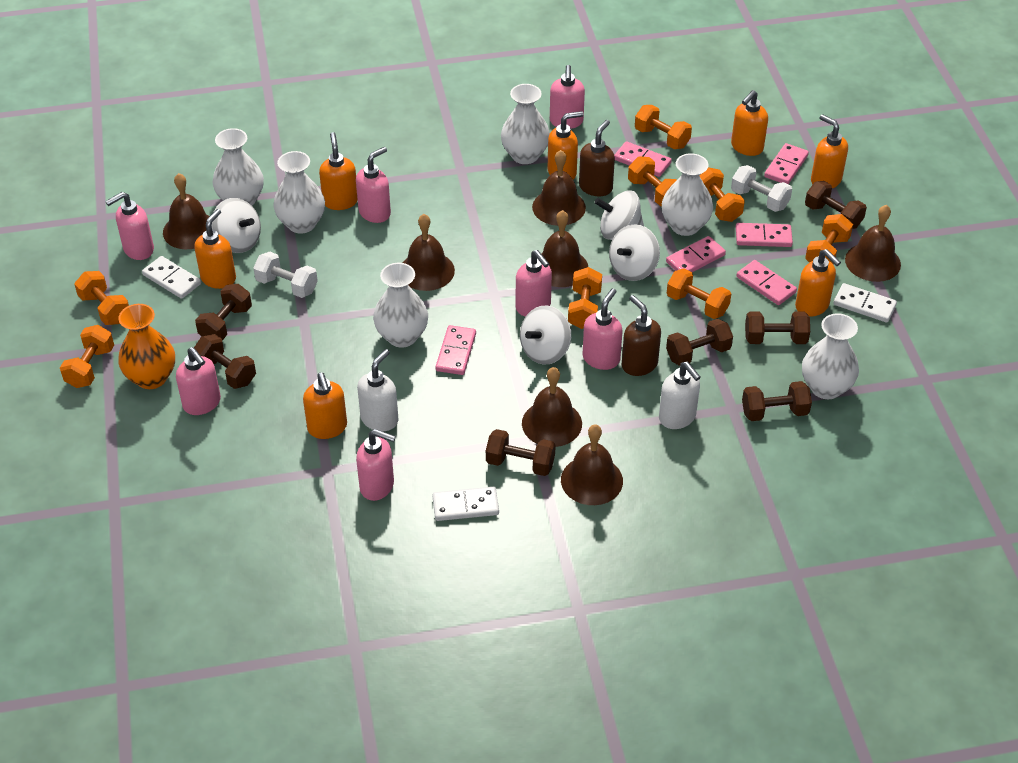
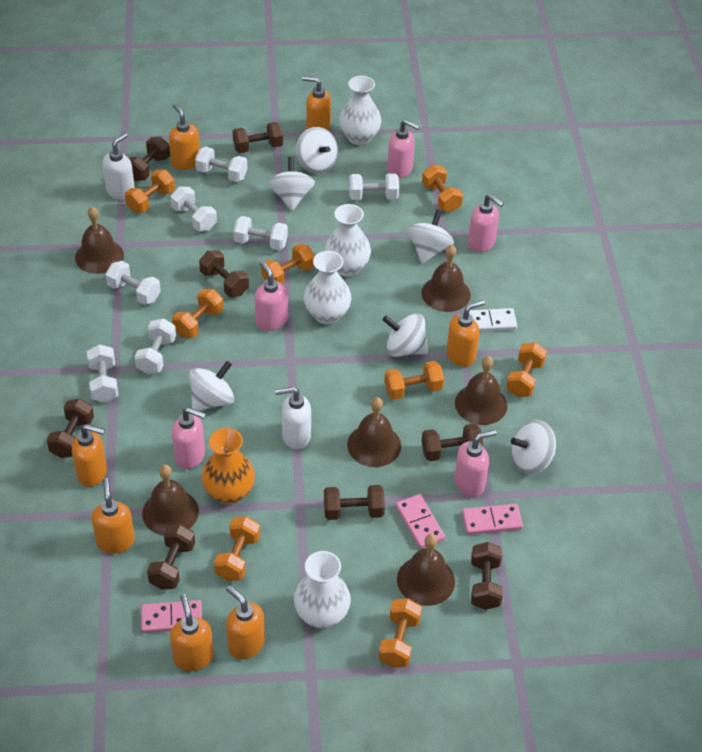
brown bell: [163,173,210,249] [403,214,455,291] [522,367,582,447] [532,150,586,226] [542,210,588,287] [561,425,623,505] [845,205,901,282] = 7 -> [75,207,124,274] [142,465,199,535] [347,397,401,467] [397,534,455,606] [422,245,471,312] [455,356,507,425] = 6
brown dumbbell: [194,334,256,389] [195,284,252,341] [486,429,556,476] [666,319,733,366] [742,381,812,421] [745,311,810,344] [805,181,867,229] = 7 -> [47,399,94,458] [129,136,170,181] [147,524,195,590] [199,250,249,297] [233,122,283,153] [324,485,385,520] [421,424,483,461] [471,542,503,610] = 8
brown soap dispenser: [579,120,615,196] [622,295,661,376] = 2 -> none = 0
pink domino: [435,325,476,375] [614,141,672,177] [666,236,726,272] [736,223,793,247] [736,260,797,305] [764,143,809,184] = 6 -> [141,600,202,633] [396,494,445,549] [462,504,523,535] = 3
pink soap dispenser: [105,192,154,260] [176,347,221,415] [356,147,391,223] [356,429,396,501] [516,250,552,317] [550,65,585,129] [583,288,622,370] = 7 -> [172,407,206,469] [255,261,288,331] [387,119,420,178] [454,430,497,497] [468,194,504,252] = 5
white domino: [142,256,201,299] [432,487,499,521] [833,283,897,322] = 3 -> [469,308,517,332] = 1
white dumbbell: [253,252,318,298] [731,165,792,212] = 2 -> [87,344,118,403] [106,261,161,305] [134,318,176,374] [170,187,217,231] [195,147,247,182] [233,216,288,250] [349,173,399,200] = 7
white spinning top: [212,198,261,253] [520,305,571,364] [594,190,644,240] [609,224,660,281] = 4 -> [189,361,234,411] [268,156,315,211] [296,127,338,173] [383,314,428,357] [408,209,454,263] [511,420,556,474] = 6
white vase: [212,128,264,206] [273,151,325,233] [373,263,428,347] [501,84,550,164] [662,153,713,236] [802,313,859,399] = 6 -> [294,551,351,629] [304,251,351,324] [325,204,371,277] [339,76,382,145] = 4

